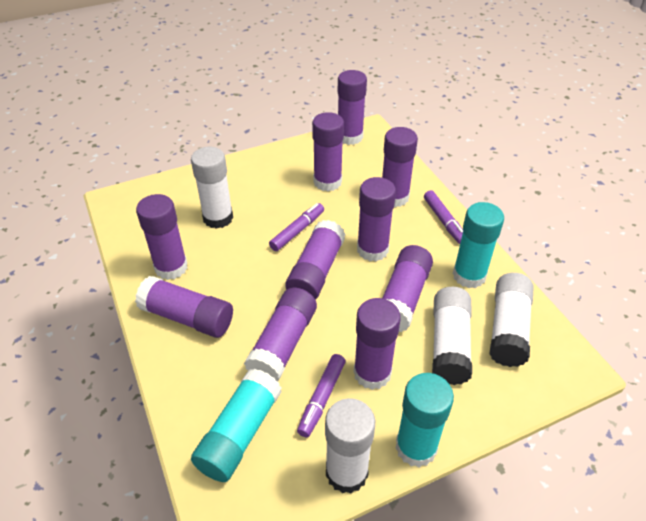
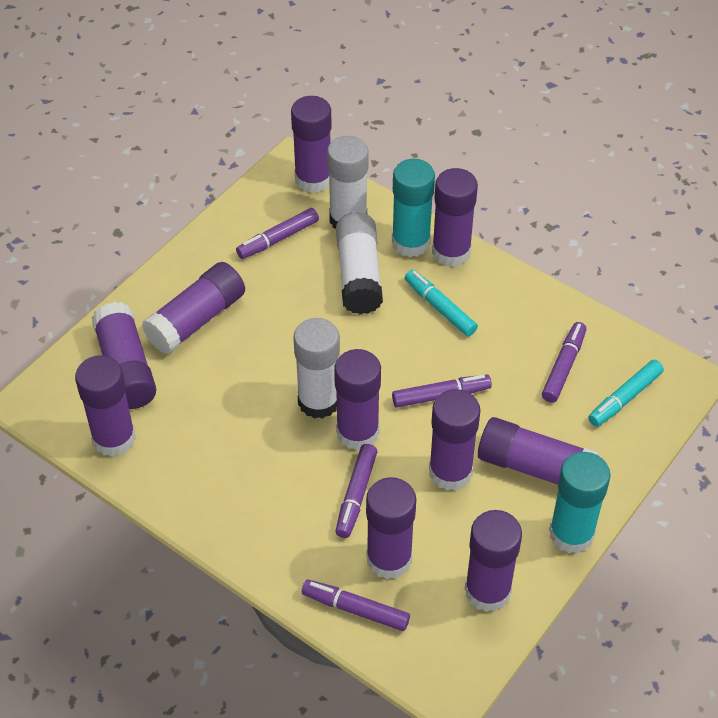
purple marker: [269,203,324,251] [297,354,346,437] [424,190,463,244] = 3 -> [236,208,319,259] [302,580,410,631] [335,444,377,538] [392,375,492,408] [542,322,586,403] = 5
turquoise glue stick: [191,368,282,482] [395,373,454,467] [453,202,504,288] = 3 -> [392,159,435,257] [549,452,611,554] = 2
turquoise marker: none = 0 -> [405,270,478,337] [588,360,664,427] = 2
white glue stick: [191,147,233,229] [325,398,375,494] [432,287,472,385] [489,273,534,367] = 4 -> [293,318,340,419] [327,136,369,229] [336,212,383,314] = 3

